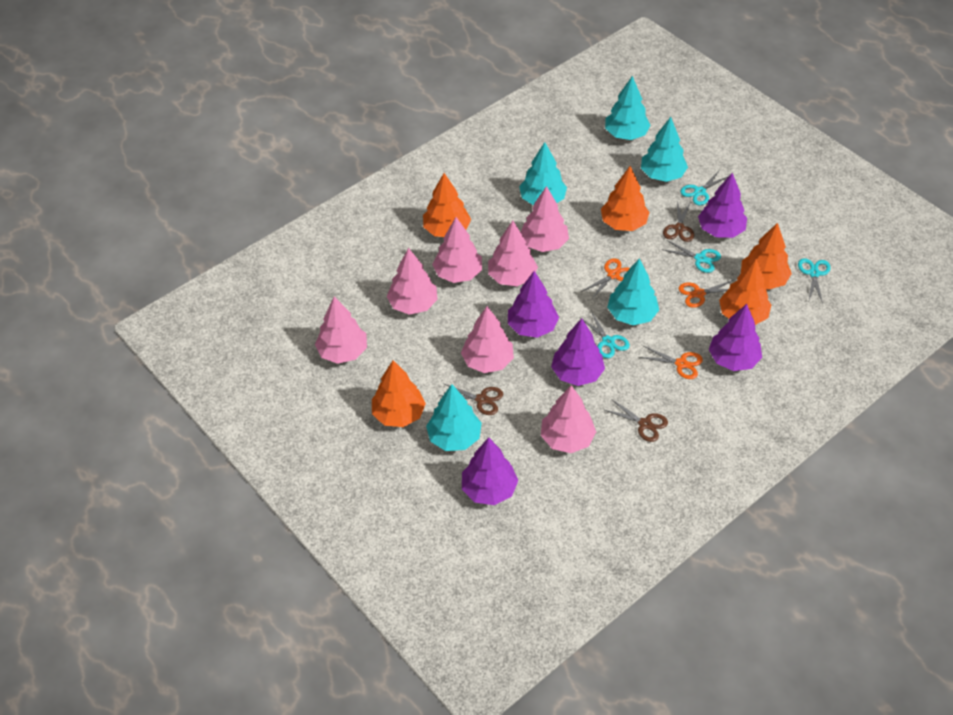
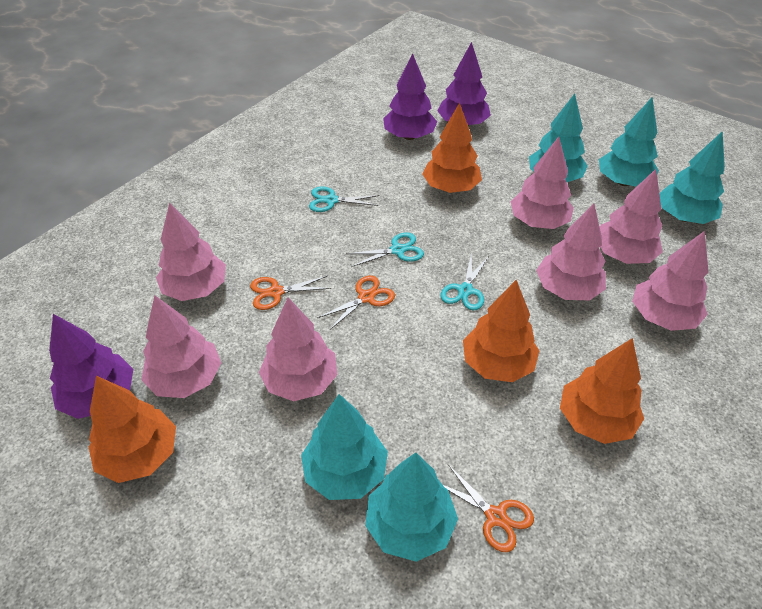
brown scissors: [439,383,503,415] [603,399,668,442] [663,201,694,242] = 3 -> none = 0
orange tree: [372,360,426,427] [423,173,471,237] [601,166,649,231] [719,259,771,325] [741,223,792,290] = 5 -> [89,376,176,483] [422,103,482,193] [463,280,539,382] [560,338,644,444] = 4
purple tree: [462,437,518,505] [508,271,559,338] [551,318,605,386] [698,173,747,238] [709,304,762,371] = 5 -> [49,314,133,419] [383,53,437,140] [437,42,491,125] = 3
turquoise scissors: [579,311,630,358] [661,240,721,273] [680,171,729,205] [798,258,831,304] = 4 -> [309,187,379,212] [347,233,424,267] [440,255,489,310] = 3

